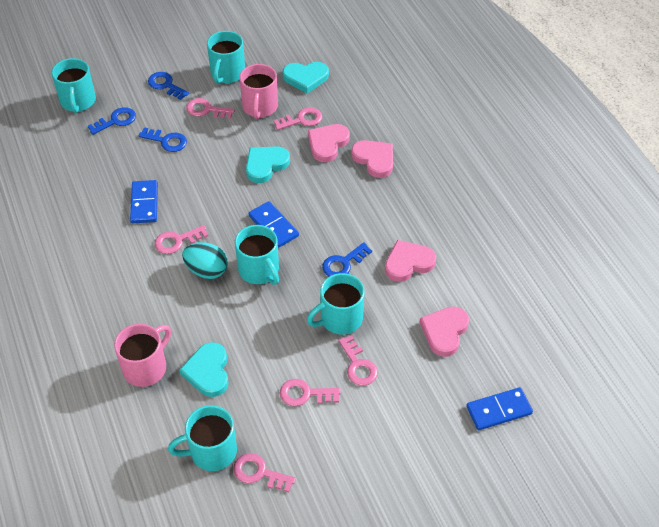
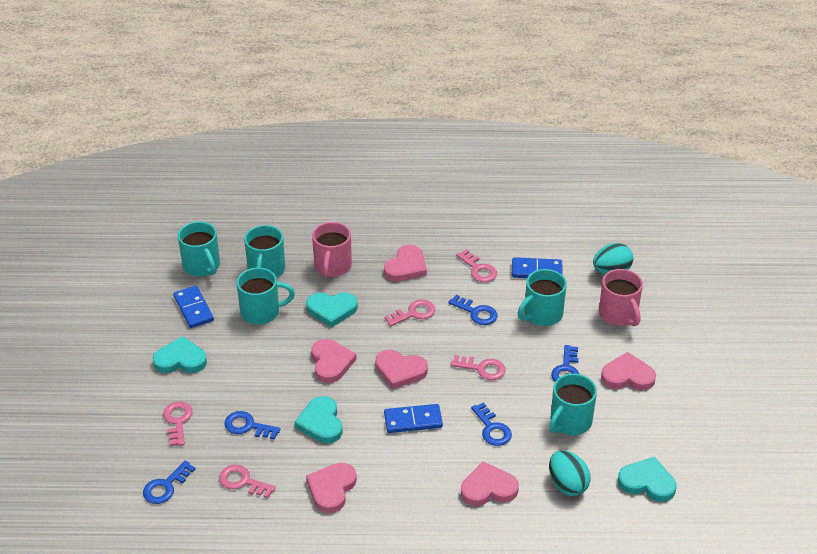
blue key: [88,107,136,135] [138,127,187,152] [148,72,189,100] [322,242,372,277] = 4 -> [143,461,196,504] [224,411,281,440] [448,295,497,325] [471,402,512,446] [551,345,579,381] = 5
pink heart: [308,124,350,162] [351,140,393,178] [385,240,436,282] [420,306,469,357] = 4 -> [306,463,357,513] [311,339,357,383] [375,350,428,389] [384,245,427,281] [461,462,519,506] [601,352,656,390] = 6
pink key: [154,225,209,254] [186,98,235,119] [233,453,296,492] [274,107,322,130] [280,379,341,406] [338,335,378,386] = 6 -> [163,401,193,446] [219,465,276,498] [384,299,435,326] [451,355,506,380] [456,249,497,282] = 5
turquoise egg: [182,242,228,279] = 1 -> [549,450,591,496] [593,243,633,275] = 2
turquoise heart: [179,342,229,397] [246,146,290,183] [283,62,329,93] = 3 -> [153,336,207,373] [295,396,342,443] [306,292,358,328] [618,457,676,502] = 4

